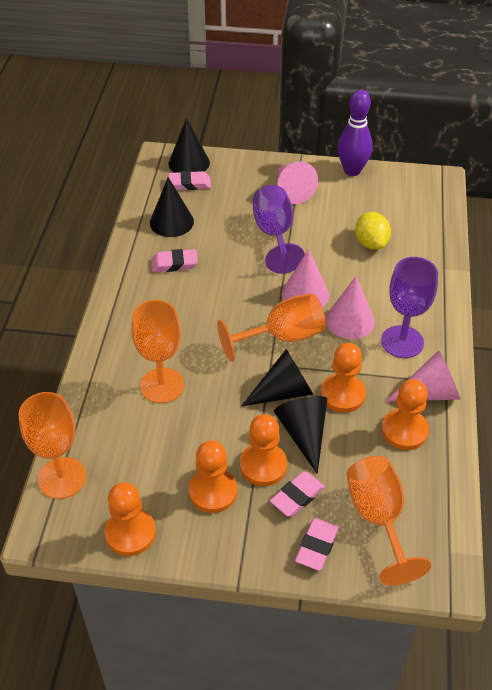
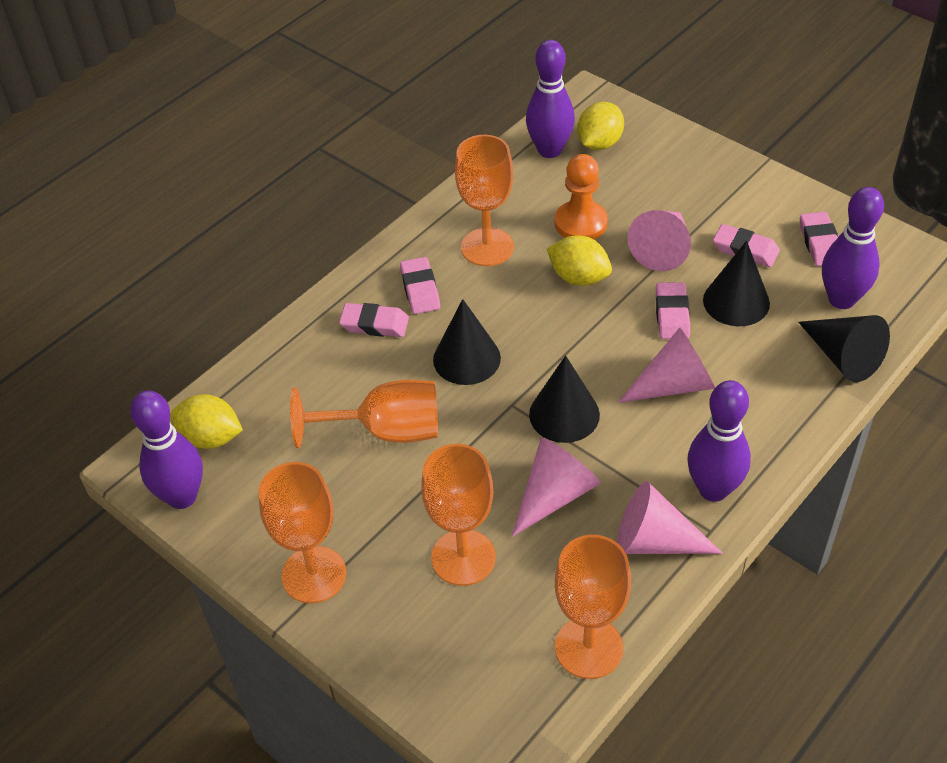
orange goblet: [19,392,86,499] [131,300,184,403] [217,293,326,362] [346,456,431,586] = 4 -> [258,462,346,603] [290,380,438,448] [421,444,496,586] [455,135,514,266] [555,535,631,679] = 5
orange pawn: [105,482,156,556] [189,441,238,513] [240,414,287,486] [321,343,366,413] [382,379,429,450] = 5 -> [555,154,608,239] = 1
pink eraser: [151,249,198,272] [168,171,211,190] [270,472,325,517] [295,518,339,571] = 4 -> [339,303,409,337] [400,257,440,314] [656,282,690,339] [713,224,780,267] [800,211,838,266] = 5
purple bowling pin: [337,90,373,176] = 1 -> [130,391,203,509] [526,40,575,158] [687,380,751,502] [822,187,884,309] = 4
purple goblet: [253,185,305,274] [381,257,438,358] = 2 -> none = 0
yellow lemon: [355,212,391,250] = 1 -> [170,394,243,449] [547,236,612,286] [577,102,624,150] = 3

